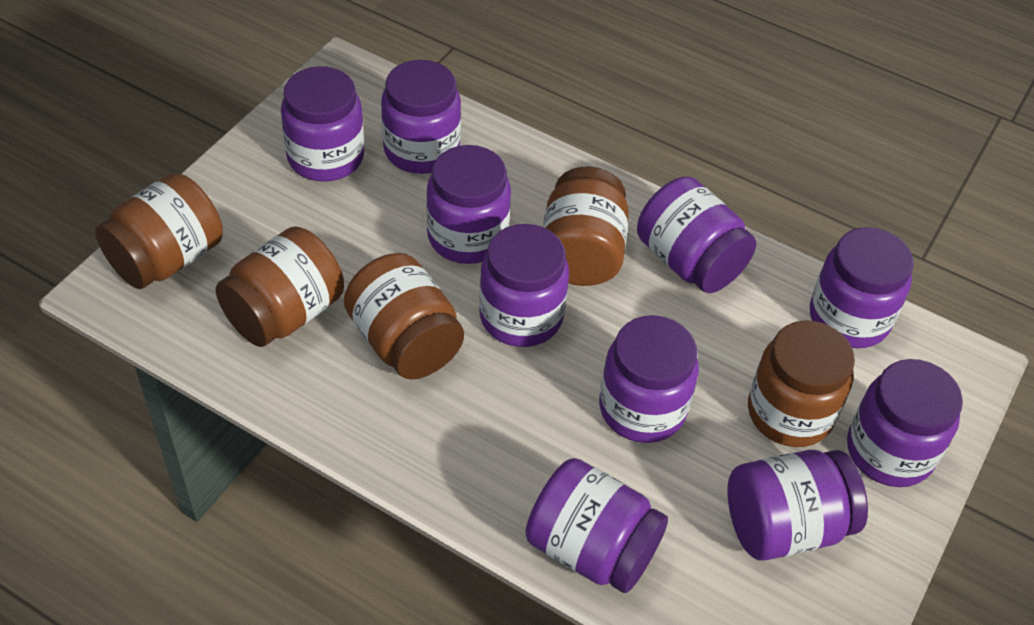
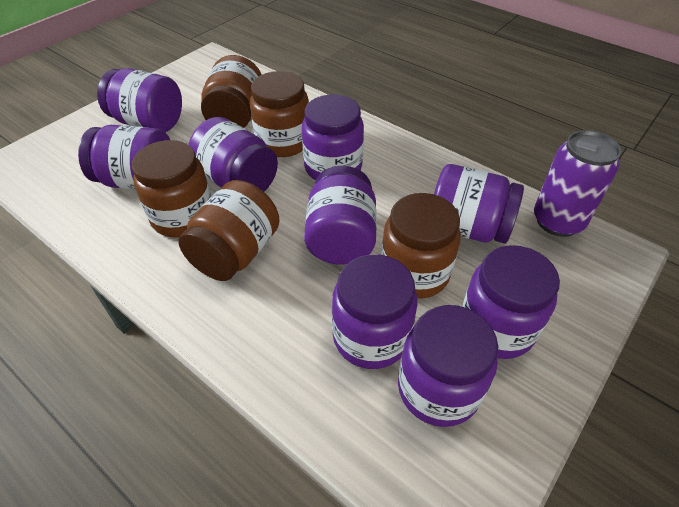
purple can: none = 0 -> [534,130,621,237] = 1
purple jar: [281,66,364,182] [381,60,461,174] [426,145,511,264] [479,224,569,347] [525,458,668,593] [599,315,699,443] [637,176,756,293] [727,450,868,561] [810,227,914,348] [847,359,963,487] = 10 -> [78,125,170,190] [97,68,182,132] [188,117,278,192] [302,95,364,180] [304,166,377,265] [332,254,418,369] [398,305,498,427] [434,164,524,244] [462,245,560,359] = 9

